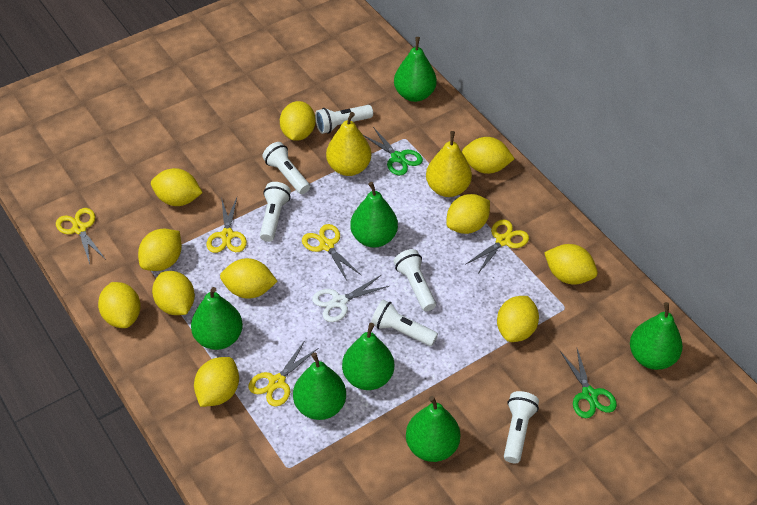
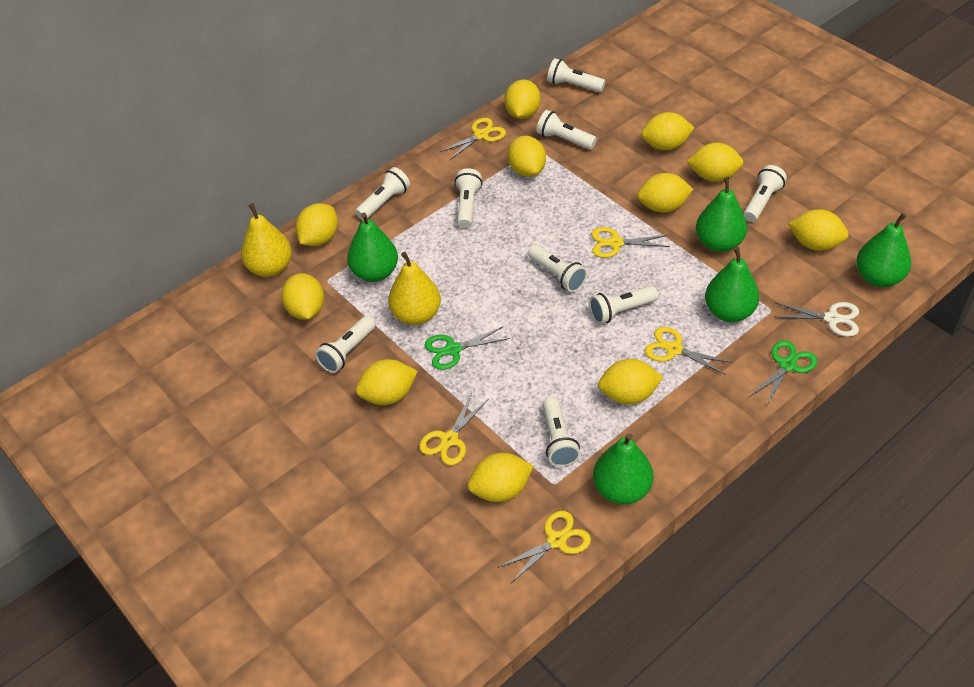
green pear: [191,287,243,350] [293,353,346,420] [342,323,394,390] [350,182,398,248] [394,37,437,102] [406,396,461,462] [630,302,683,370] = 7 -> [347,213,398,282] [593,433,654,505] [696,177,747,252] [705,247,759,322] [856,213,911,287] = 5
white flashlight: [260,182,291,242] [262,142,310,194] [315,105,373,134] [371,300,438,346] [394,249,436,311] [504,391,539,463] = 6 -> [315,316,375,373] [355,167,410,220] [454,168,482,228] [528,245,587,292] [537,110,597,150] [542,397,580,467] [547,58,605,92] [589,286,658,324] [743,165,787,222] = 9

